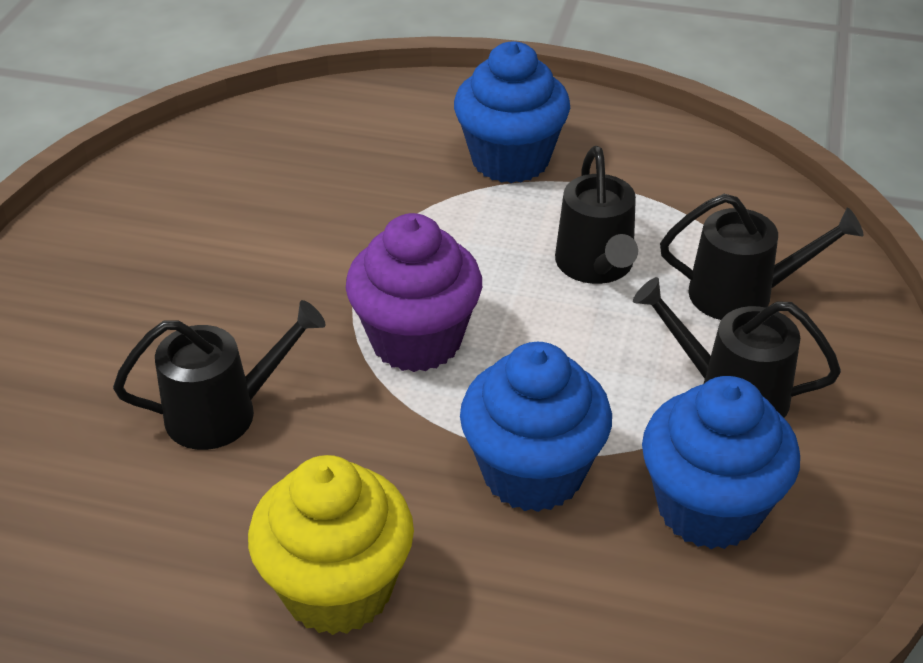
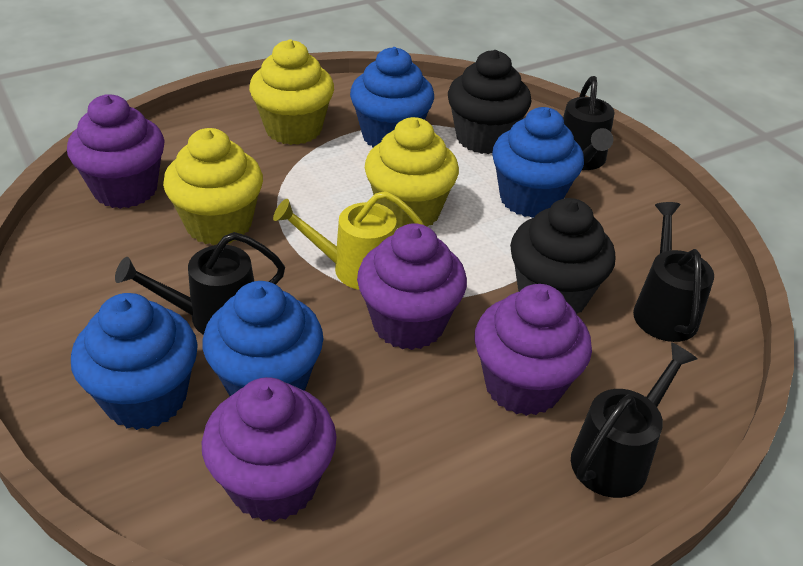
black cupcake: none = 0 -> [448,50,532,154] [510,198,616,314] = 2
blue cupcake: [454,42,570,183] [460,342,612,512] [642,376,800,549] = 3 -> [71,293,198,430] [203,281,323,396] [350,47,434,148] [492,107,584,218] = 4
purple cupcake: [346,213,482,372] = 1 -> [67,94,165,209] [202,377,337,522] [357,223,467,350] [474,284,592,416] = 4
yellow cupcake: [248,455,414,635] = 1 -> [163,128,263,245] [249,39,334,145] [365,117,459,228] = 3
yellow watering can: none = 0 -> [273,191,424,290] = 1

